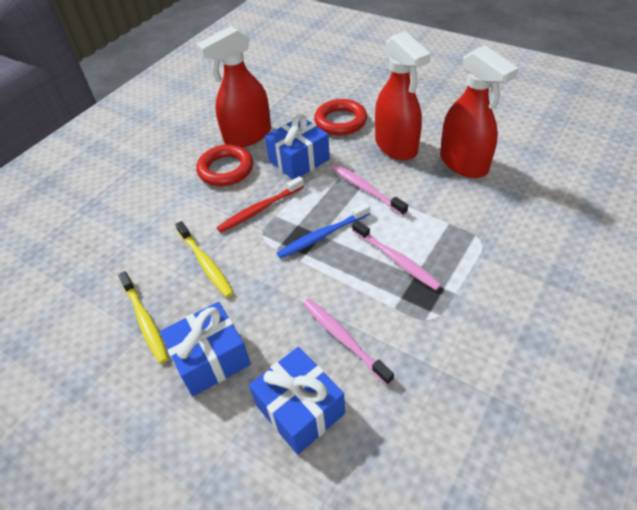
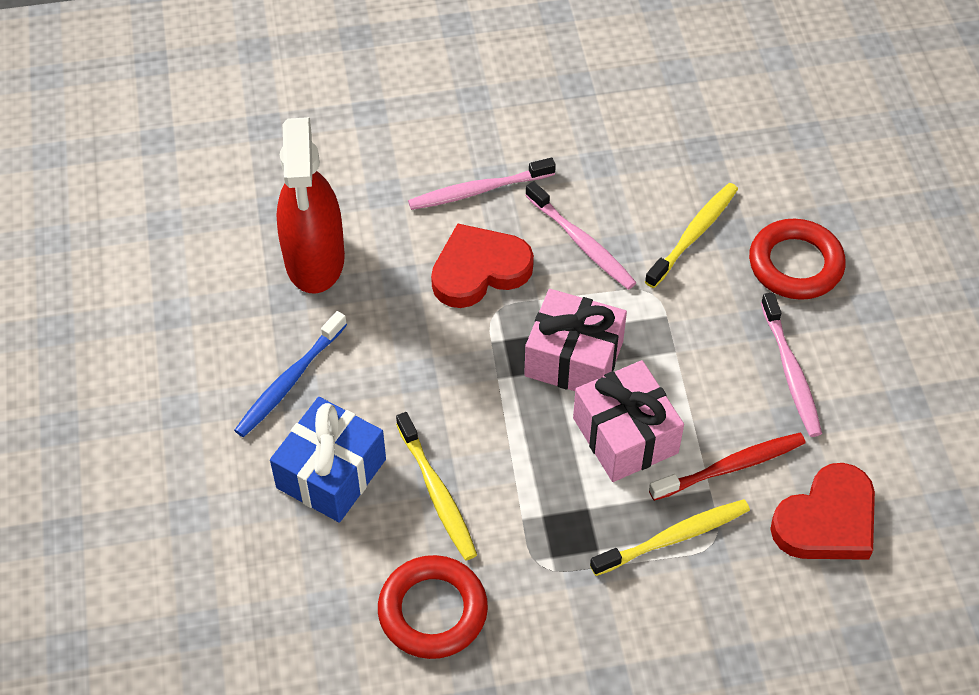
blue gift: [160,302,251,396] [249,347,345,455] [265,114,330,180] = 3 -> [270,397,386,523] = 1
pink gift: none = 0 -> [524,289,627,391] [573,360,684,482] = 2
red heart: none = 0 -> [431,223,534,308] [770,463,875,560] = 2
red spray bottle: [196,26,271,147] [375,31,431,160] [440,45,519,178] = 3 -> [277,117,345,294] = 1
yellow toothbrush: [118,271,169,364] [176,221,234,297] = 2 -> [396,412,477,560] [590,499,750,576] [645,183,738,288] = 3

